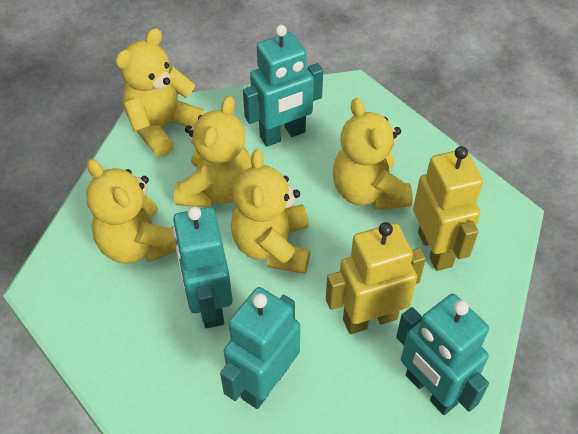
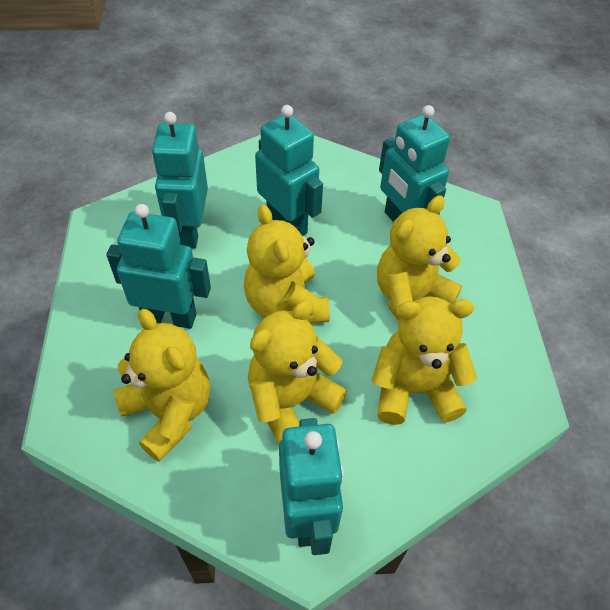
turquoise robot: [173,206,233,328] [220,287,300,409] [243,25,323,147] [396,294,489,415] = 4 -> [106,204,211,329] [152,112,208,249] [255,105,323,236] [279,418,344,555] [379,105,450,222] = 5
yellow robot: [326,222,426,334] [413,146,483,271] = 2 -> none = 0

